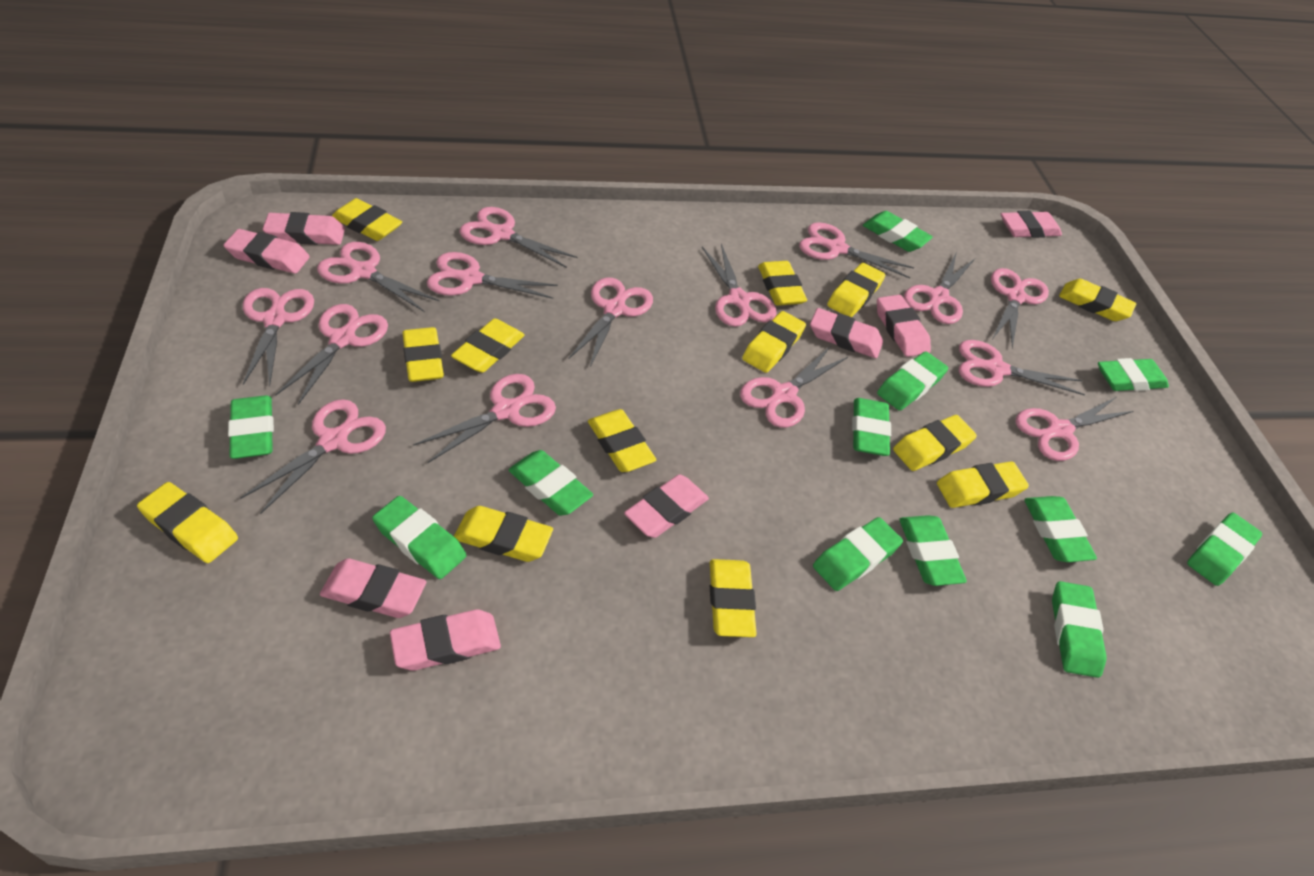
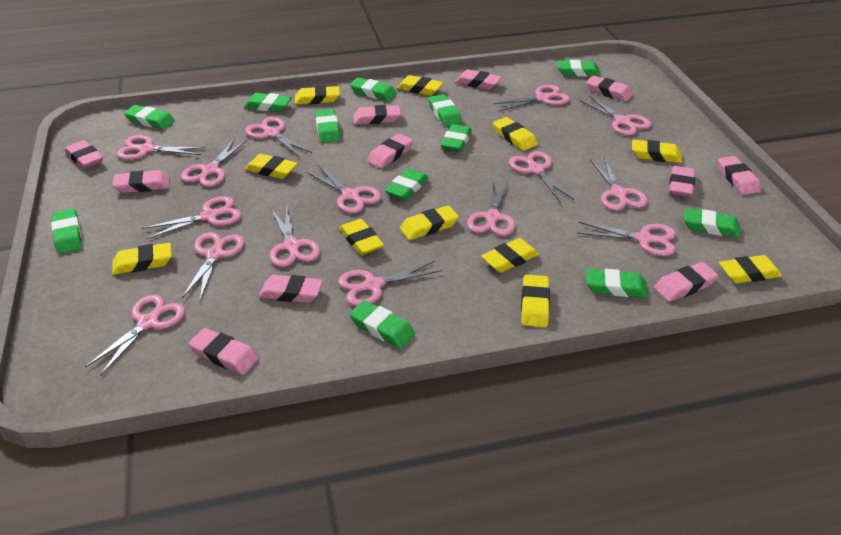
pink eraser: [224,229,310,274] [263,212,345,245] [320,559,426,618] [390,609,501,671] [624,474,709,538] [810,308,883,358] [877,295,931,357] [1001,211,1062,238] = 8 -> [65,140,103,169] [112,170,170,193] [189,328,259,375] [259,275,323,303] [353,105,401,125] [367,134,413,169] [455,69,502,90] [586,76,633,101] [654,262,718,302] [669,166,695,197] [718,156,761,195] = 11
yellow eraser: [137,482,238,563] [332,198,402,241] [403,327,444,382] [451,319,525,373] [454,506,553,562] [588,409,656,472] [710,559,757,637] [742,311,806,373] [758,261,807,306] [827,263,885,317] [893,415,977,471] [937,461,1029,508] [1059,279,1136,321] = 13 -> [112,243,172,275] [245,154,298,179] [295,86,340,105] [339,219,384,255] [397,75,443,96] [400,205,459,240] [481,238,539,273] [493,117,537,151] [521,274,550,327] [632,140,682,163] [719,255,782,284] = 11

